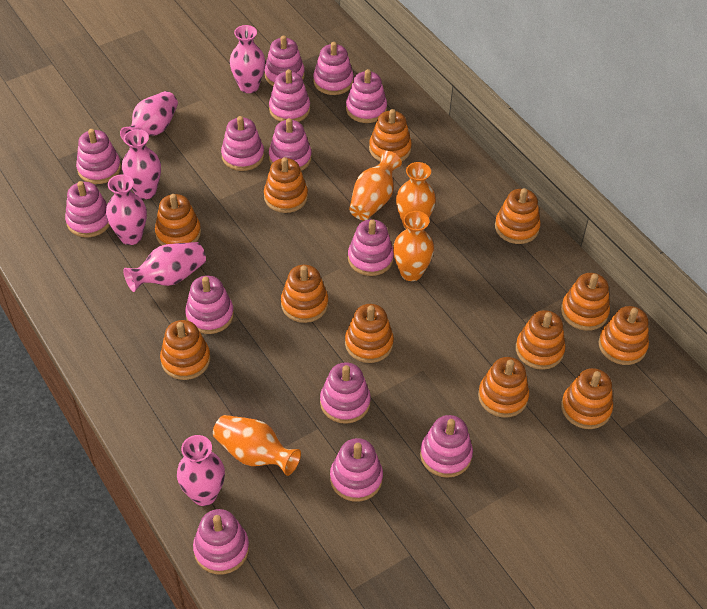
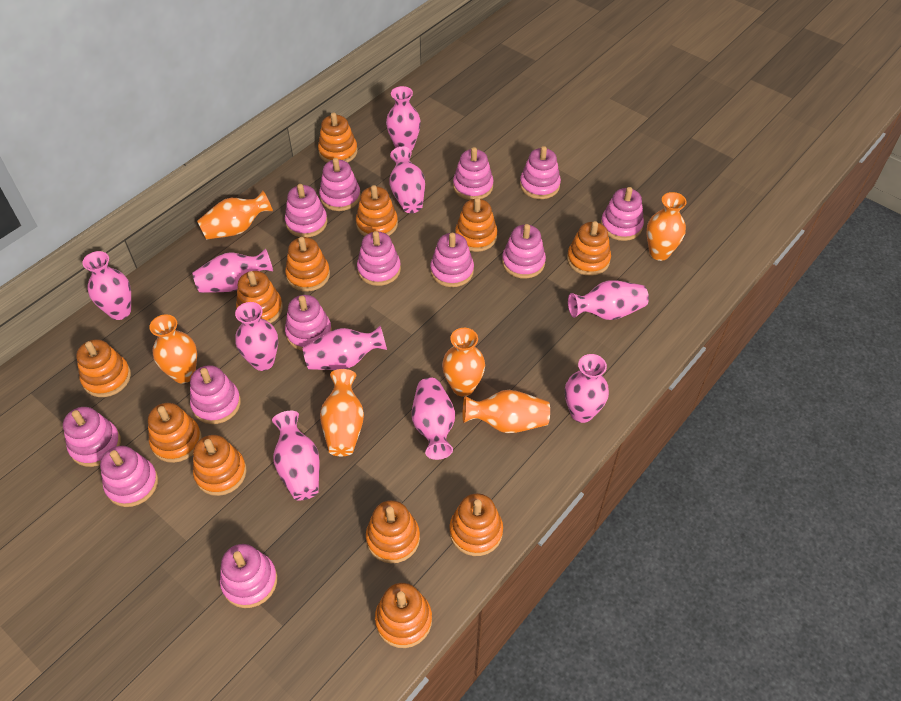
orange vase: [213,415,301,476] [349,151,402,220] [393,211,434,281] [396,162,436,229] = 4 -> [149,314,197,383] [197,191,273,240] [320,369,364,456] [442,328,485,397] [463,390,550,433] [646,192,687,261] = 6
pink stacking toy: [65,181,110,237] [76,129,121,184] [185,275,234,334] [193,509,249,574] [221,116,264,171] [264,35,305,86] [269,69,310,122] [269,118,312,171] [313,42,354,95] [320,362,371,424] [330,438,383,502] [346,69,387,123] [348,219,394,276] [420,415,473,478] = 14 -> [63,407,121,467] [100,446,158,507] [190,365,241,424] [220,544,277,608] [285,184,327,237] [285,295,332,351] [319,158,361,211] [357,231,401,286] [430,233,474,287] [453,147,493,200] [502,224,546,279] [520,146,561,199] [601,187,644,241] = 13
pink vase: [106,174,147,245] [120,91,178,142] [122,129,161,199] [123,242,206,292] [177,435,225,506] [230,25,265,93] = 6 -> [82,251,131,320] [193,248,273,293] [235,302,278,371] [272,411,319,501] [303,326,387,370] [386,86,421,151] [389,147,425,213] [412,378,455,460] [565,354,609,423] [568,280,649,320] = 10

